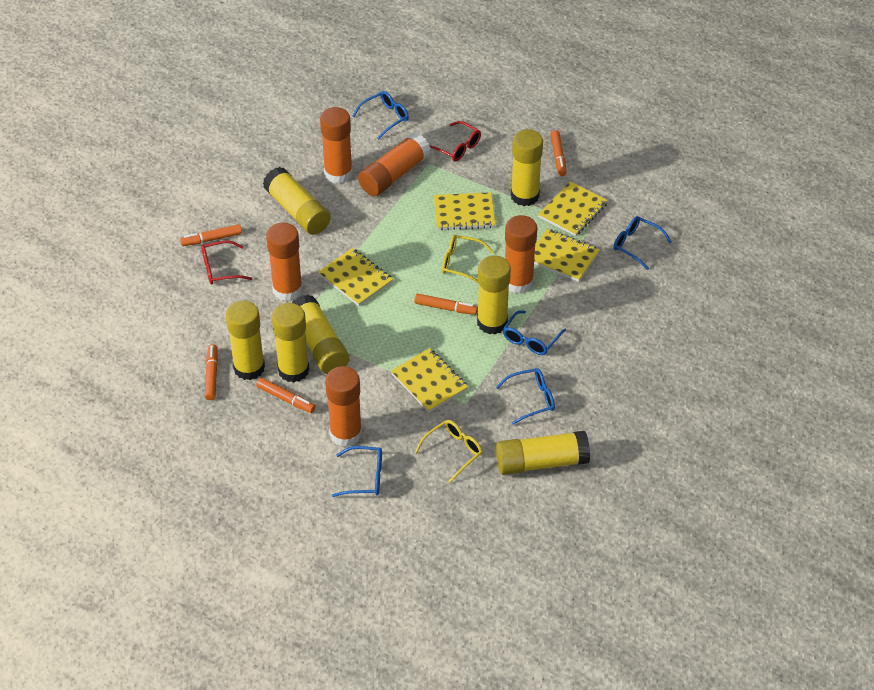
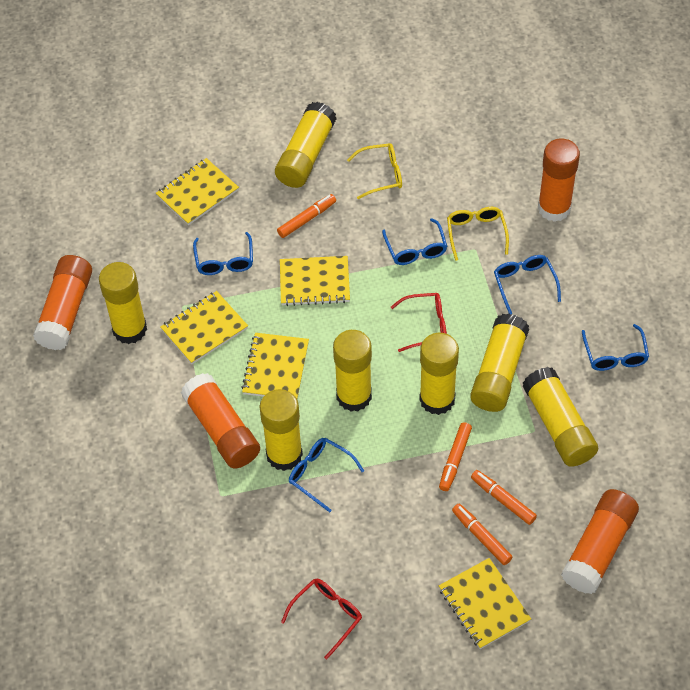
orange glue stick: [266,222,303,301] [320,107,353,184] [325,366,362,447] [358,133,431,196] [505,215,537,294] = 5 -> [33,255,92,350] [181,373,260,468] [538,138,580,222] [561,489,639,594] = 4
orange marker: [180,224,242,246] [205,344,218,400] [256,377,316,413] [414,294,478,315] [550,130,566,176] = 5 -> [277,194,336,238] [439,422,472,491] [452,504,513,565] [471,470,537,525] = 4

